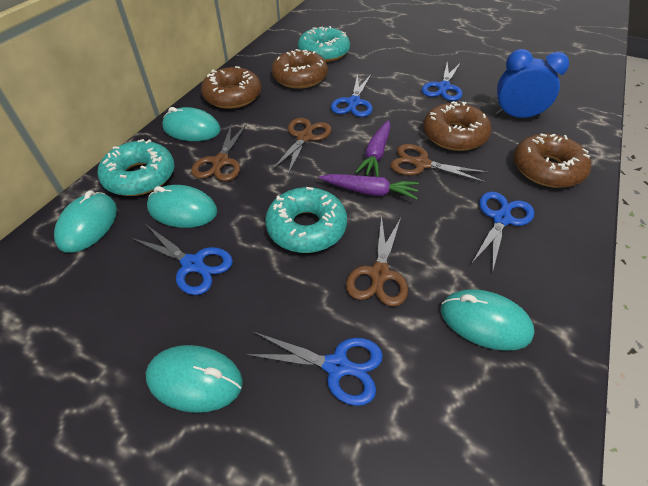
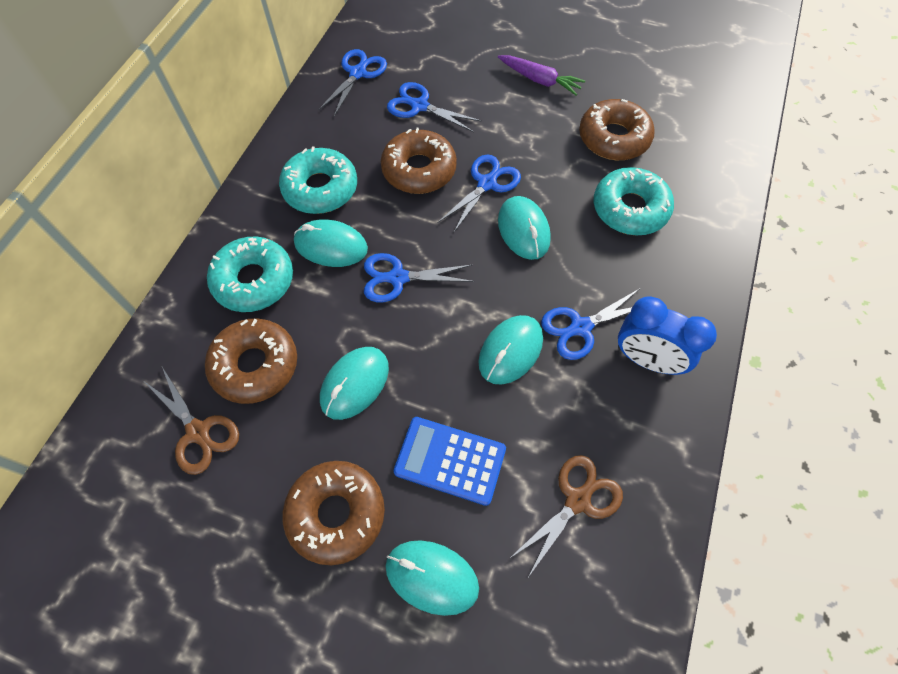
blue calculator: none = 0 -> [394,417,506,506] = 1
brown scissors: [191,123,247,181] [271,118,331,174] [346,215,408,307] [390,144,489,183] = 4 -> [145,367,239,475] [510,455,623,577] = 2
purple carrot: [319,174,419,200] [355,120,391,177] = 2 -> [498,55,585,96] = 1

